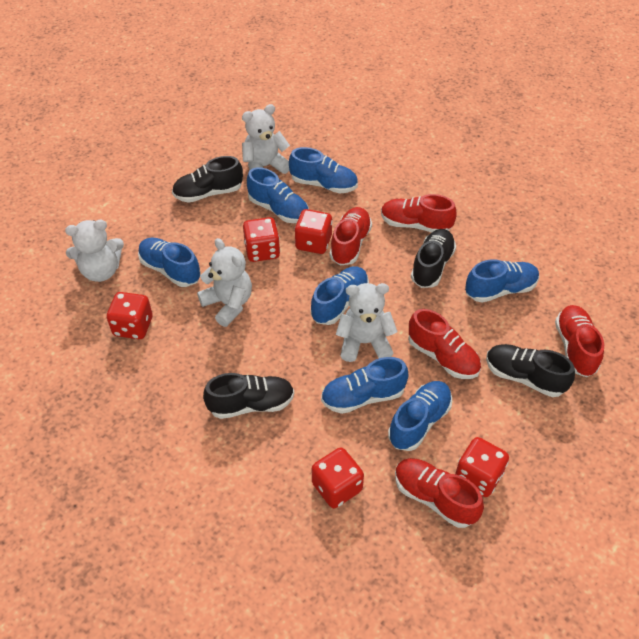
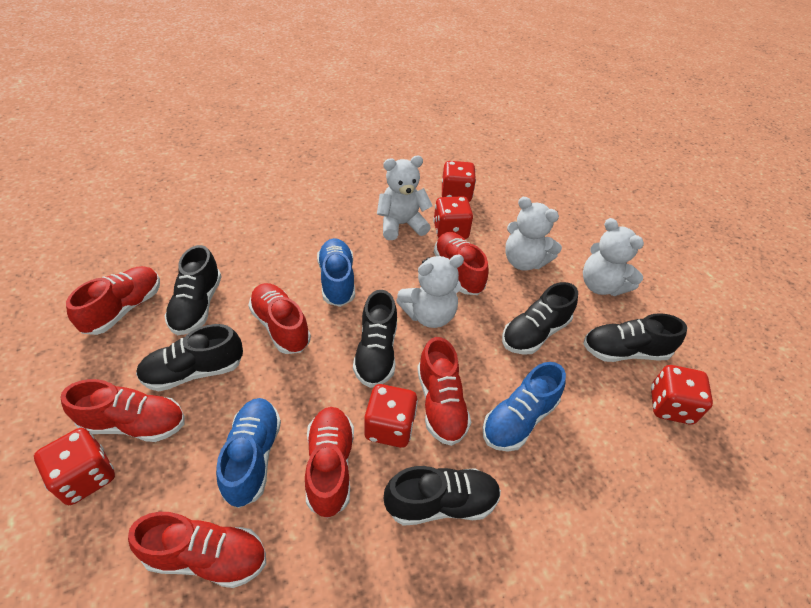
black shoe: [172,156,243,203] [203,373,294,419] [411,229,456,288] [486,344,575,397] = 4 -> [136,324,243,391] [164,245,222,335] [353,290,397,388] [384,466,501,526] [502,282,578,355] [583,313,687,362] = 6
blue shoe: [138,238,201,287] [247,167,309,223] [289,147,358,194] [311,266,369,325] [321,357,409,414] [388,381,452,451] [465,260,539,302] = 7 -> [216,398,281,508] [317,238,355,307] [483,362,566,452] = 3
red shoe: [329,207,372,265] [381,194,457,232] [395,458,484,528] [408,309,481,379] [555,305,604,377] = 5 -> [60,379,185,442] [66,266,160,335] [128,512,266,588] [248,283,311,354] [305,407,354,518] [417,337,471,446] [434,232,489,295] = 7

